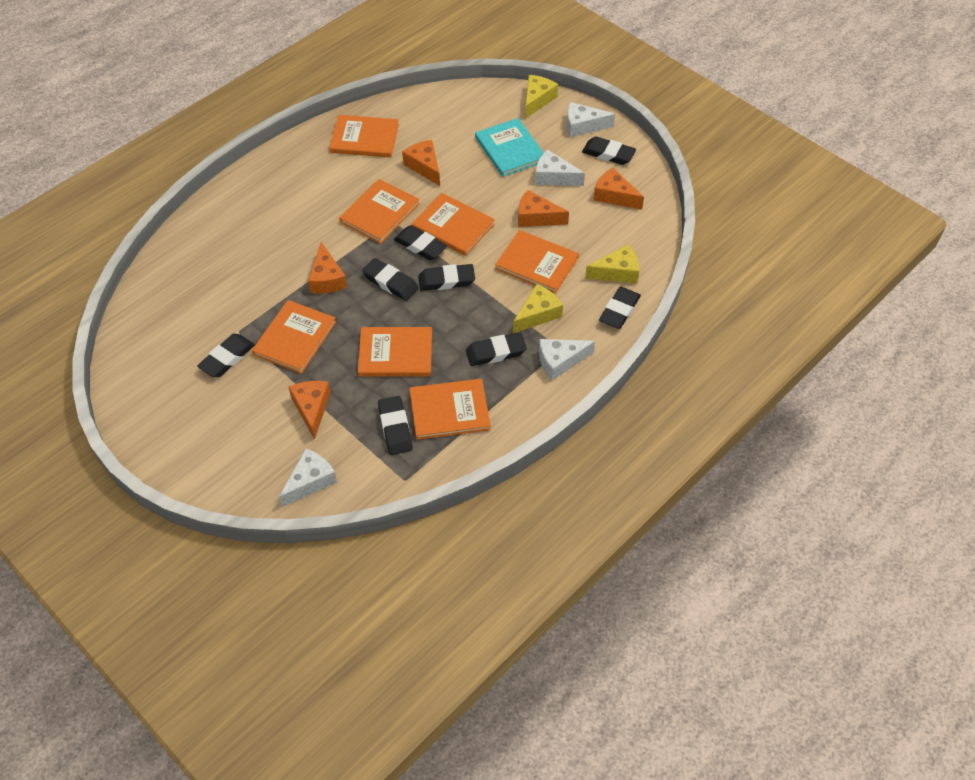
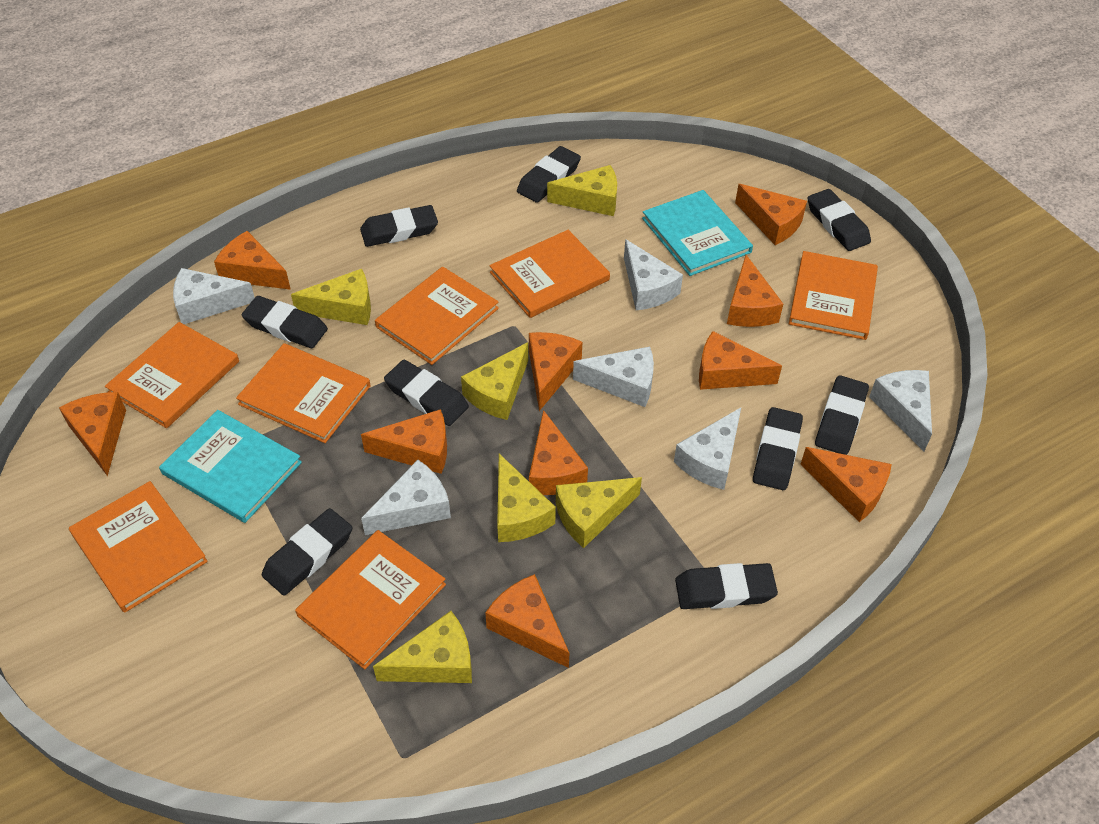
black eraser: [197,334,255,377] [362,258,418,301] [378,396,413,455] [394,225,447,261] [418,264,475,291] [466,333,527,366] [582,136,636,165] [599,287,641,329] = 8 -> [242,296,328,348] [262,508,352,595] [360,205,438,247] [384,360,469,426] [517,146,581,203] [675,563,778,609] [753,407,803,490] [808,189,871,251] [815,375,869,455] = 9
orange cheese: [289,381,331,440] [308,242,347,294] [402,140,440,186] [518,190,569,227] [593,168,644,210] = 5 -> [59,392,126,476] [214,231,291,290] [361,409,447,474] [485,574,569,668] [529,332,582,411] [529,410,588,495] [699,331,782,390] [727,255,783,327] [735,184,807,245] [800,447,892,522] = 10
turquoise book: [475,118,544,177] = 1 -> [159,410,302,523] [642,190,753,276] = 2
white cheese: [279,448,337,507] [535,150,585,186] [539,339,595,380] [567,102,615,137] = 4 -> [173,268,255,324] [361,460,451,535] [573,347,654,407] [624,239,683,310] [674,408,741,490] [869,370,932,451] = 6
yellow cheese: [513,284,563,333] [525,75,558,119] [585,245,639,283] = 3 -> [291,269,371,325] [373,611,472,683] [461,342,528,420] [497,454,556,542] [547,165,617,216] [556,477,642,548] = 6

